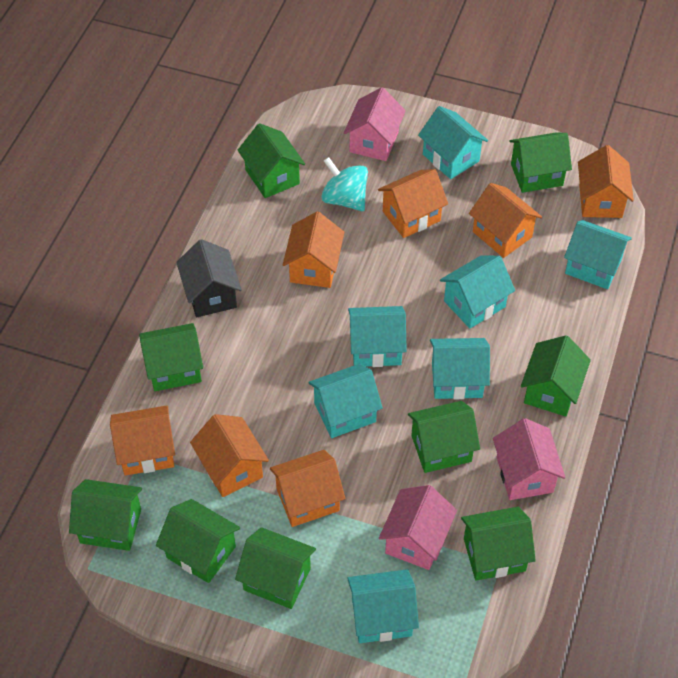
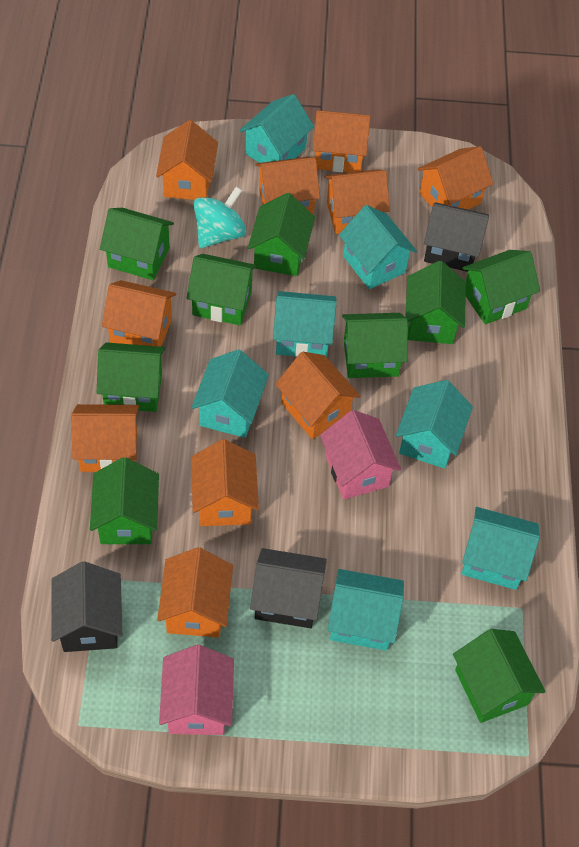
black house: [176,239,242,317] = 1 -> [51,561,122,652] [250,548,327,628] [424,202,489,272] = 3
orange house: [110,406,175,476] [190,414,269,497] [270,450,345,527] [283,212,344,288] [378,169,448,238] [469,183,542,258] [578,145,634,218] = 7 -> [71,404,139,472] [102,280,176,347] [156,120,218,200] [157,547,233,638] [191,439,259,526] [255,157,320,215] [275,352,361,439] [313,110,371,172] [324,169,390,234] [418,146,493,210] = 10
pink house: [344,87,406,161] [379,485,457,570] [493,418,566,500] = 3 -> [159,645,234,735] [320,410,401,499] = 2

